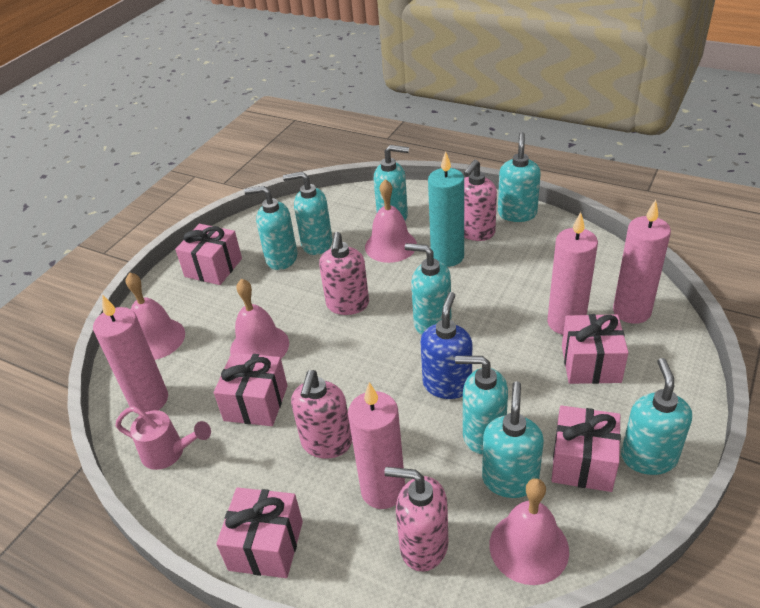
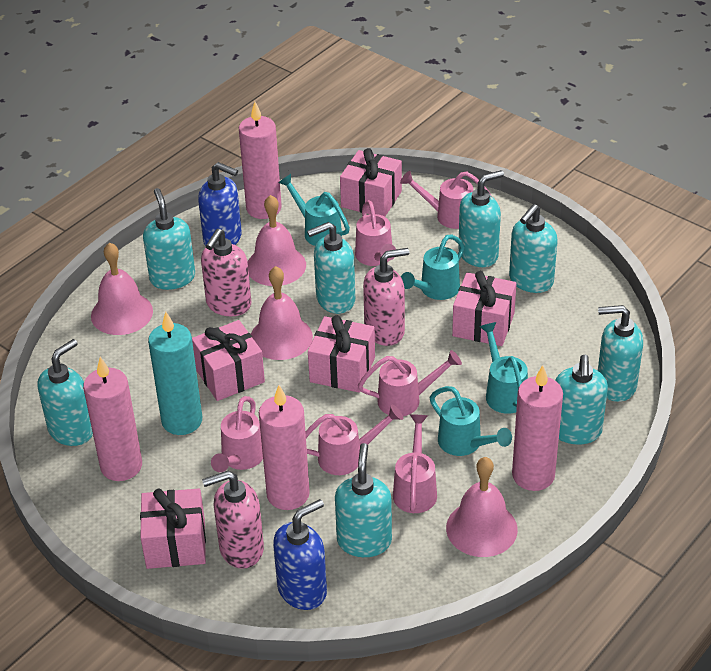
blue soap dispenser: [420,292,472,399] = 1 -> [198,162,242,246] [273,499,327,610] = 2
pink soap dispenser: [291,370,352,459] [319,232,369,315] [384,467,448,572] [464,160,497,241] = 4 -> [201,229,251,316] [202,471,264,569] [363,248,409,346] = 3
pink watering can: [116,406,211,470] = 1 -> [211,396,263,472] [306,405,403,475] [355,200,396,266] [358,350,462,416] [393,414,437,513] [400,171,491,229] = 6
turquoise watering can: none = 0 -> [278,174,350,246] [401,234,465,300] [430,386,512,456] [479,322,528,414] = 4

